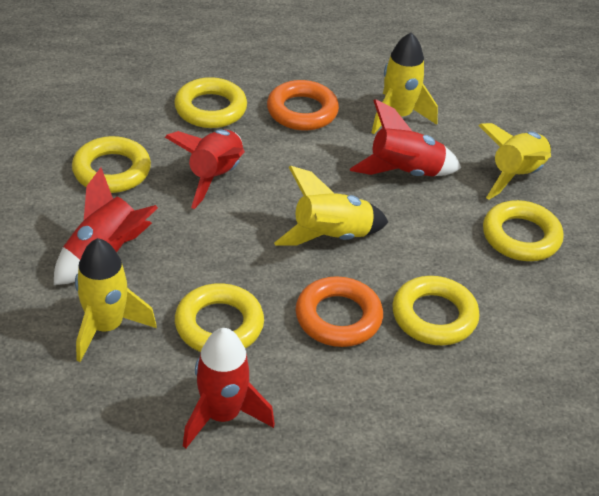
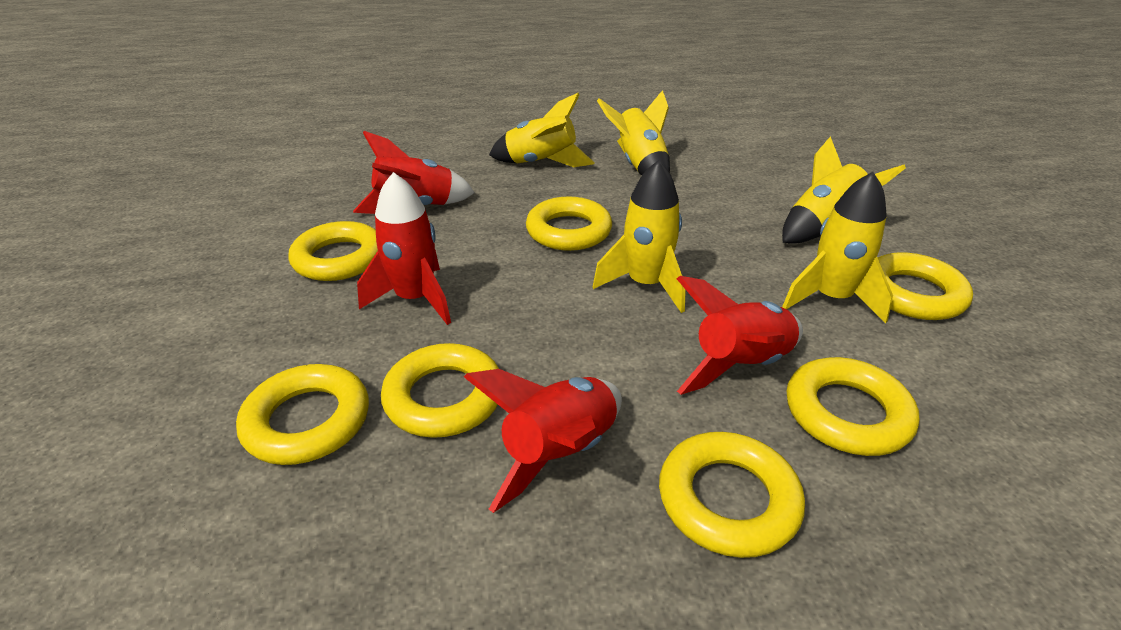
orange ring: [267,80,339,130] [296,276,383,347] = 2 -> none = 0
yellow ring: [72,136,151,193] [174,77,247,128] [175,283,264,352] [392,276,480,345] [483,200,564,261] = 5 -> [236,364,369,465] [288,221,378,281] [381,343,499,438] [526,197,612,251] [659,432,805,558] [787,357,919,456] [877,252,973,320] = 7
yellow rocket: [75,238,157,362] [274,166,388,246] [371,32,438,134] [478,123,551,200] = 4 -> [489,93,595,167] [593,160,686,313] [597,90,670,175] [782,136,906,244] [782,172,893,323] = 5

